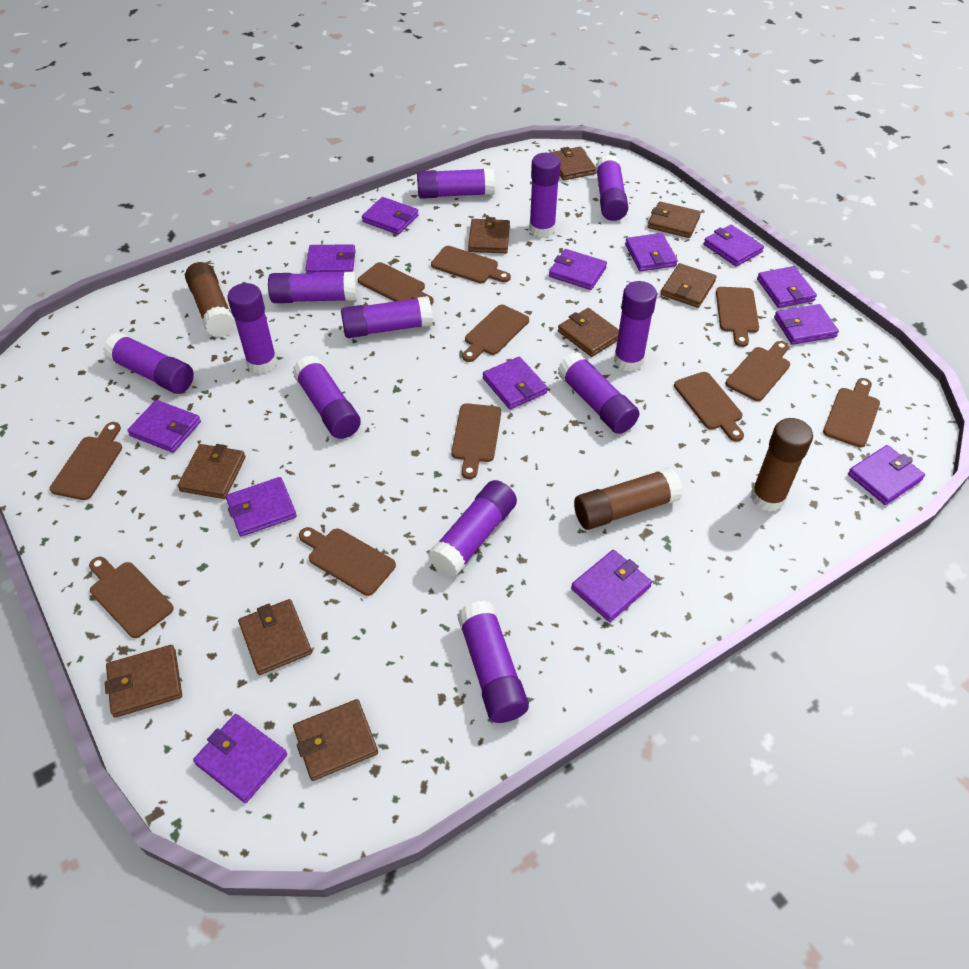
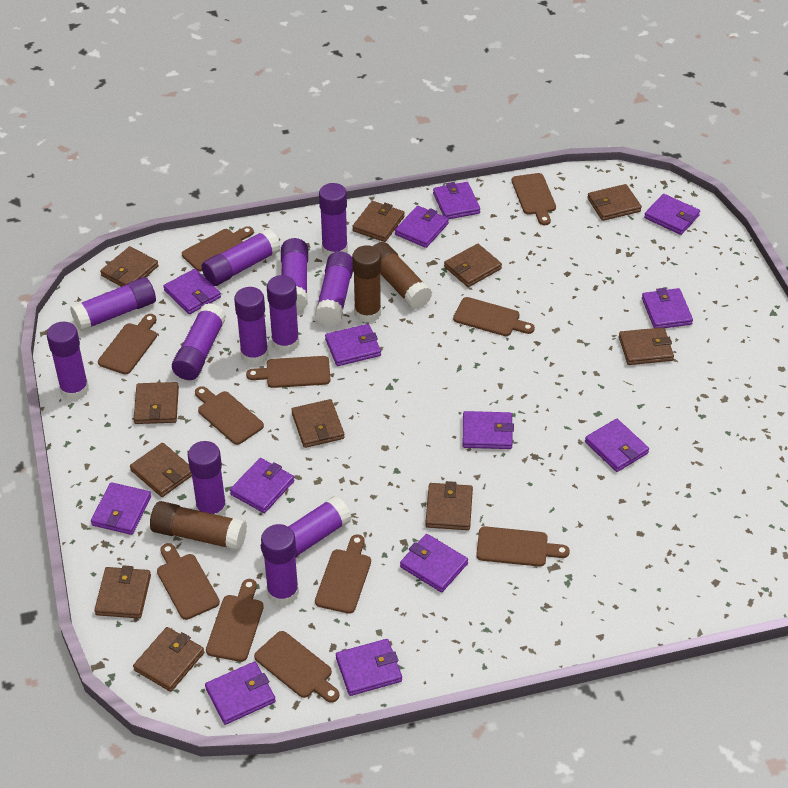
brown wallet: [105,645,182,718] [178,444,246,499] [238,599,312,675] [293,699,378,781] [468,217,510,253] [549,147,596,180] [558,308,619,357] [648,201,701,238] [661,263,717,308] = 9 -> [94,565,151,619] [100,246,159,287] [130,443,192,497] [133,627,204,692] [134,382,179,424] [291,399,345,448] [352,201,405,242] [425,481,473,530] [444,244,502,287] [587,184,642,221] [619,327,674,365] = 11

